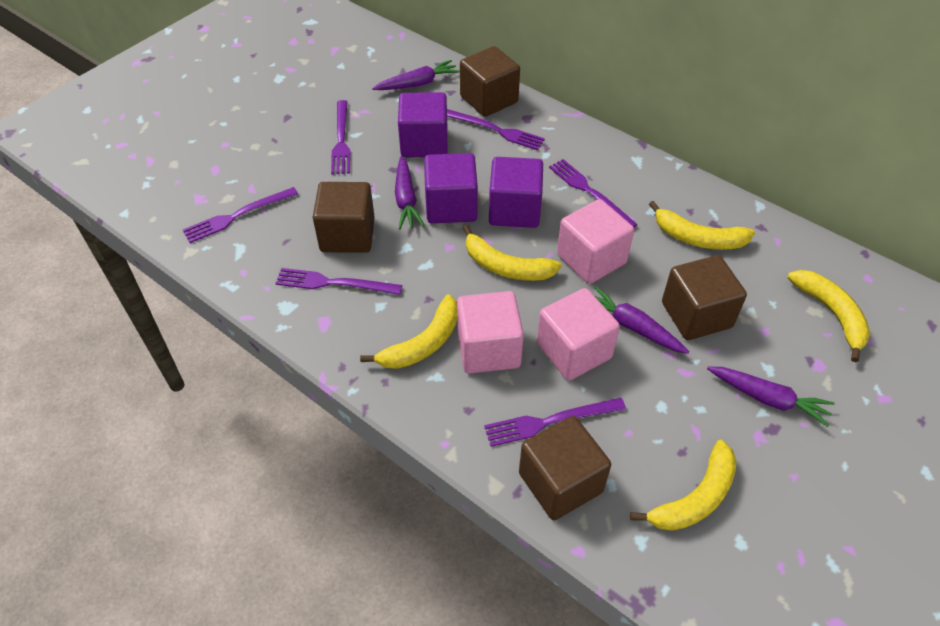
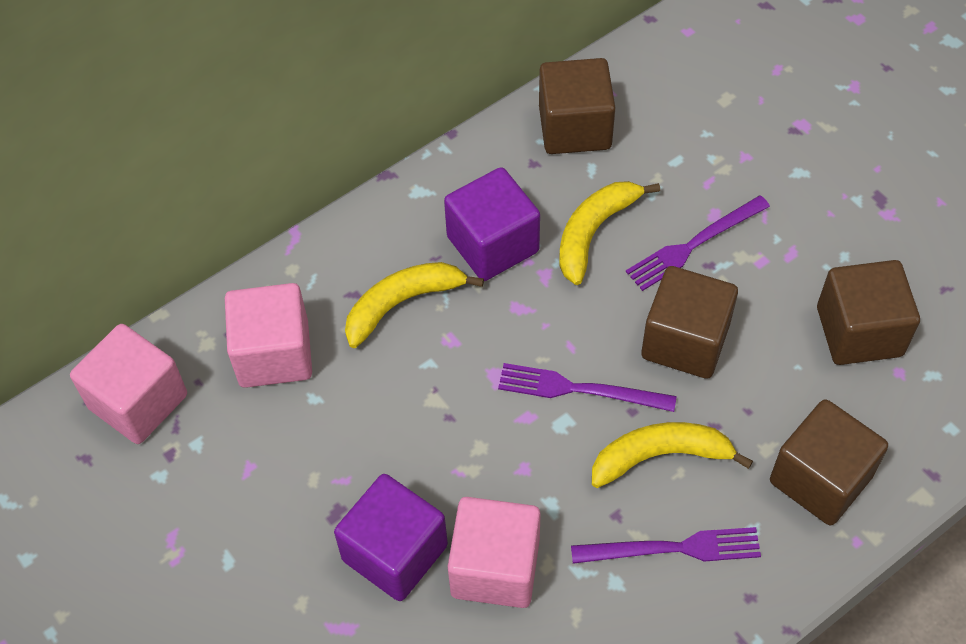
purple carrot: [372,60,460,90] [395,156,425,229] [594,286,689,354] [707,367,835,427] = 4 -> none = 0
purple cube: [398,92,448,158] [424,153,478,223] [489,157,543,228] = 3 -> [334,474,448,601] [444,167,540,281] = 2
purple fork: [183,187,298,243] [275,268,402,295] [331,100,350,174] [447,109,545,150] [484,398,626,447] [549,159,638,228] = 6 -> [498,363,676,412] [571,527,761,564] [626,195,770,291] = 3
yellow banana: [360,294,457,369] [463,225,562,281] [630,440,736,531] [649,201,755,250] [787,270,870,362] = 5 -> [345,262,484,348] [559,181,660,285] [592,422,753,488] = 3

